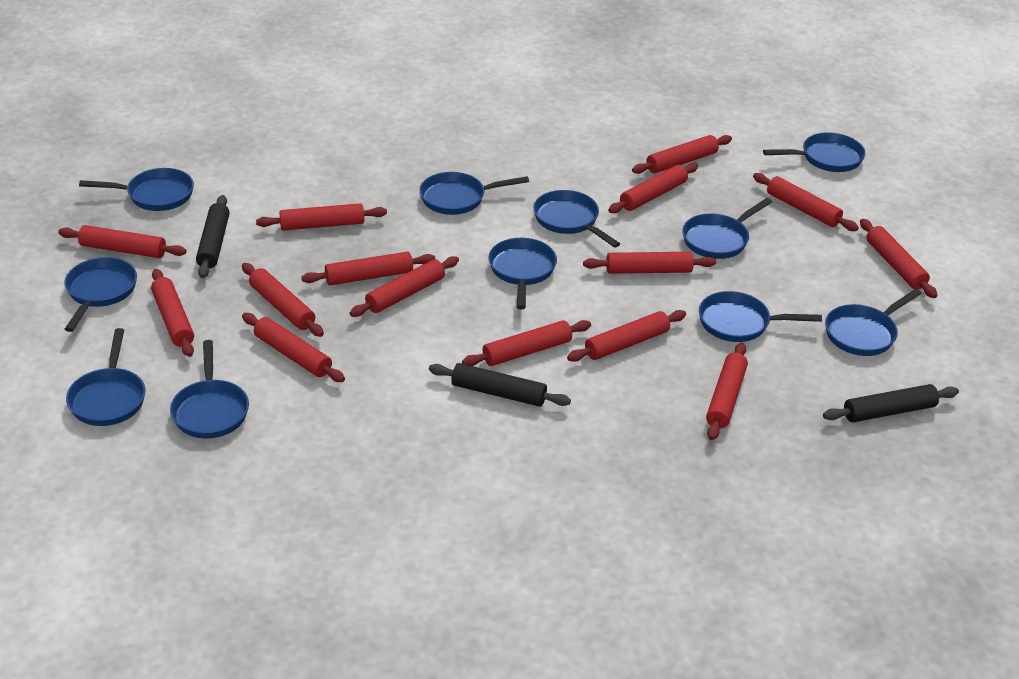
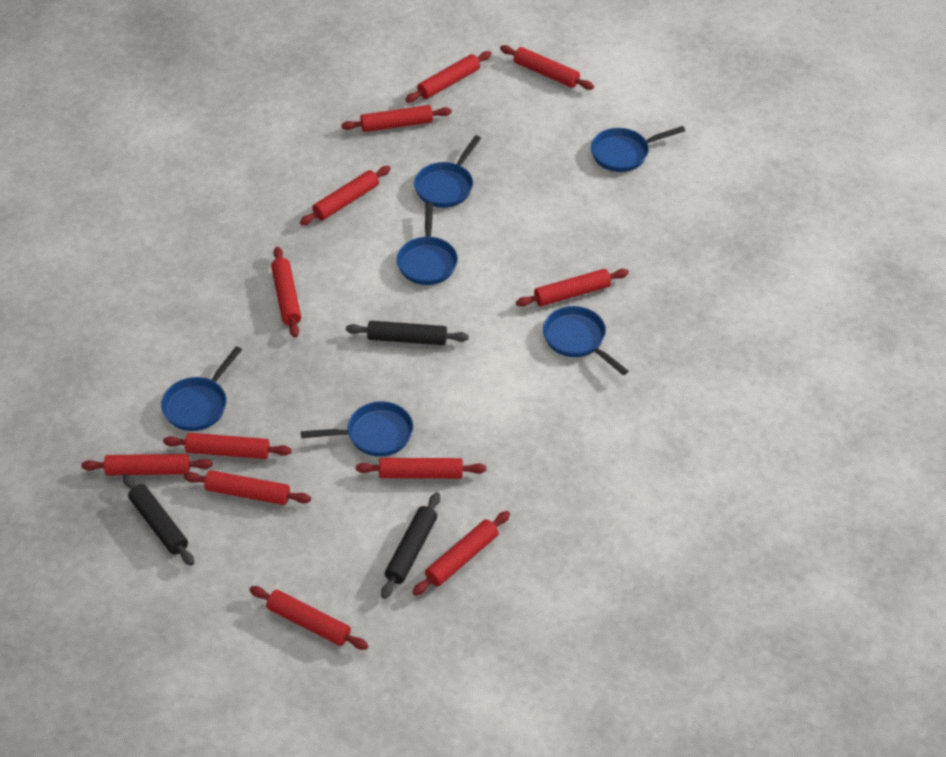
blue pan: [64,257,137,332] [66,328,146,426] [79,168,194,211] [170,340,249,439] [419,172,529,215] [488,238,557,309] [533,190,620,248] [682,198,772,259] [699,291,822,342] [763,132,865,172] [825,289,922,356] = 11 -> [161,346,242,431] [301,401,413,457] [397,202,458,285] [414,135,481,208] [543,306,628,375] [591,126,685,172] = 6
red rolling pin: [58,225,186,258] [151,269,194,357] [242,263,324,337] [242,313,345,382] [256,203,387,231] [301,252,435,285] [350,256,459,317] [462,320,591,366] [567,310,686,362] [583,252,716,274] [608,163,698,213] [632,135,732,174] [706,343,748,440] [753,173,859,231] [860,219,937,298] = 15 -> [81,454,213,475] [163,433,292,459] [184,470,311,505] [249,586,368,650] [271,247,301,338] [300,166,391,225] [341,105,452,132] [356,458,486,479] [405,51,492,102] [413,511,510,596] [500,45,594,90] [516,269,629,307] = 12

